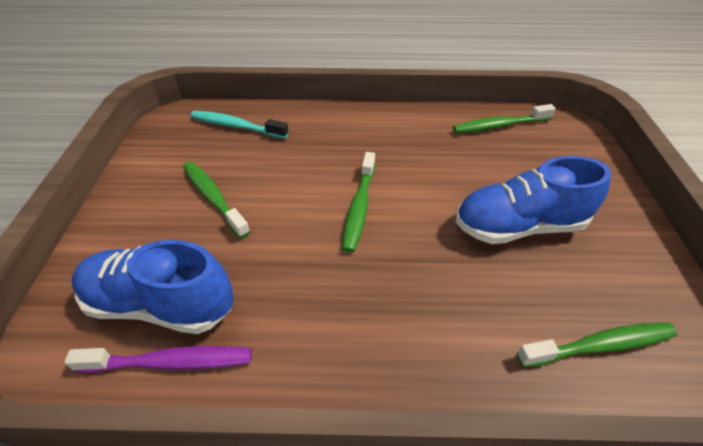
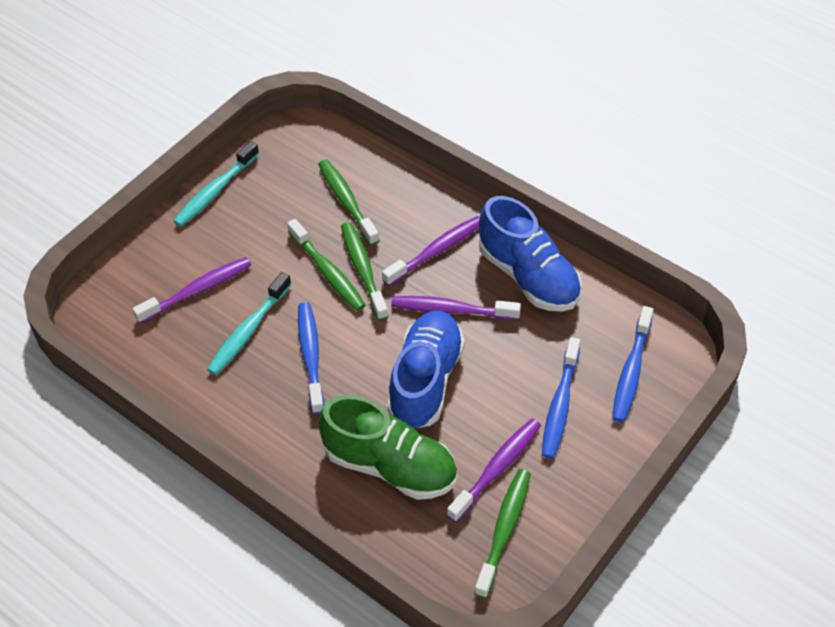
blue toothbrush: none = 0 -> [298,302,324,414] [542,337,581,459] [612,306,654,422] = 3
green shoe: none = 0 -> [318,395,457,500] = 1
purple toothbrush: [64,346,252,373] = 1 -> [133,257,251,324] [382,216,480,286] [391,296,521,320] [447,418,541,522] = 4
turquoise toothbrush: [190,111,289,139] = 1 -> [173,141,259,227] [207,272,292,375] = 2

